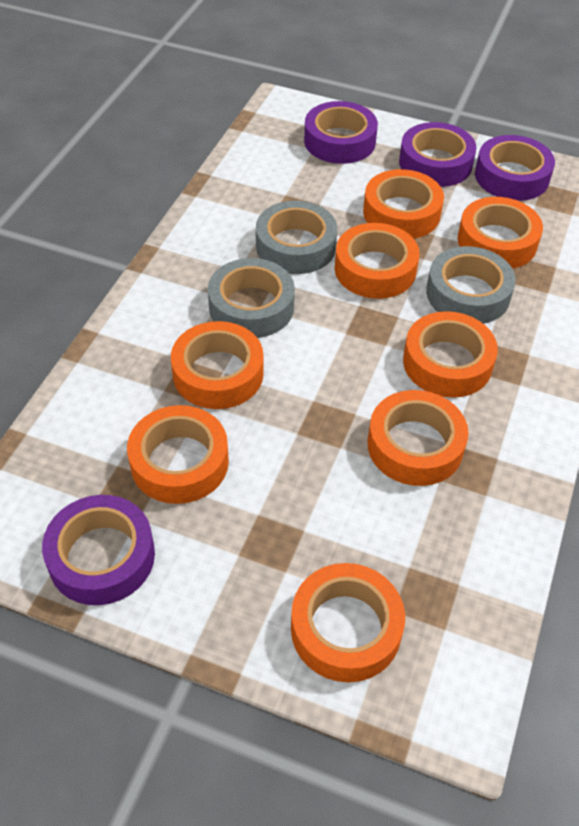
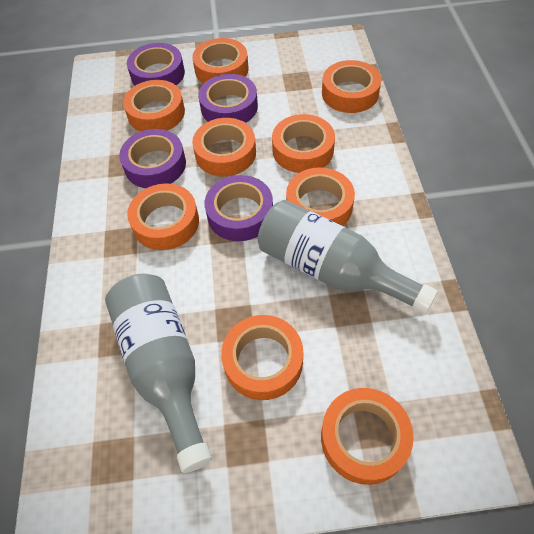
grey bottle: none = 0 -> [105,274,212,473] [258,200,438,314] = 2
grey tape: [208,258,295,338] [256,201,337,274] [426,246,516,324] = 3 -> none = 0
orange tape: [127,405,229,504] [171,321,264,409] [291,563,405,682] [335,223,420,299] [363,169,444,238] [368,390,469,486] [403,311,498,398] [457,197,543,269] = 8 -> [123,80,185,132] [127,183,199,250] [192,38,249,84] [192,118,256,176] [221,315,303,400] [272,114,335,173] [286,167,355,226] [321,388,414,485] [322,60,381,113] = 9

